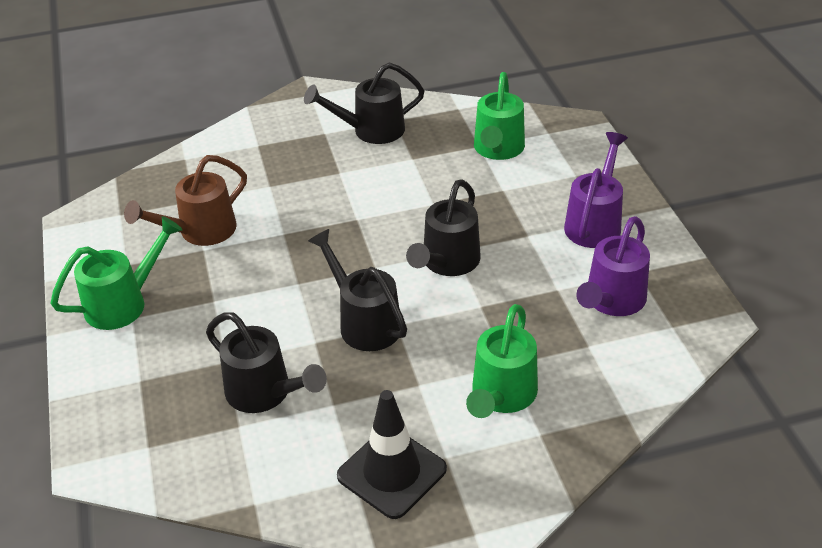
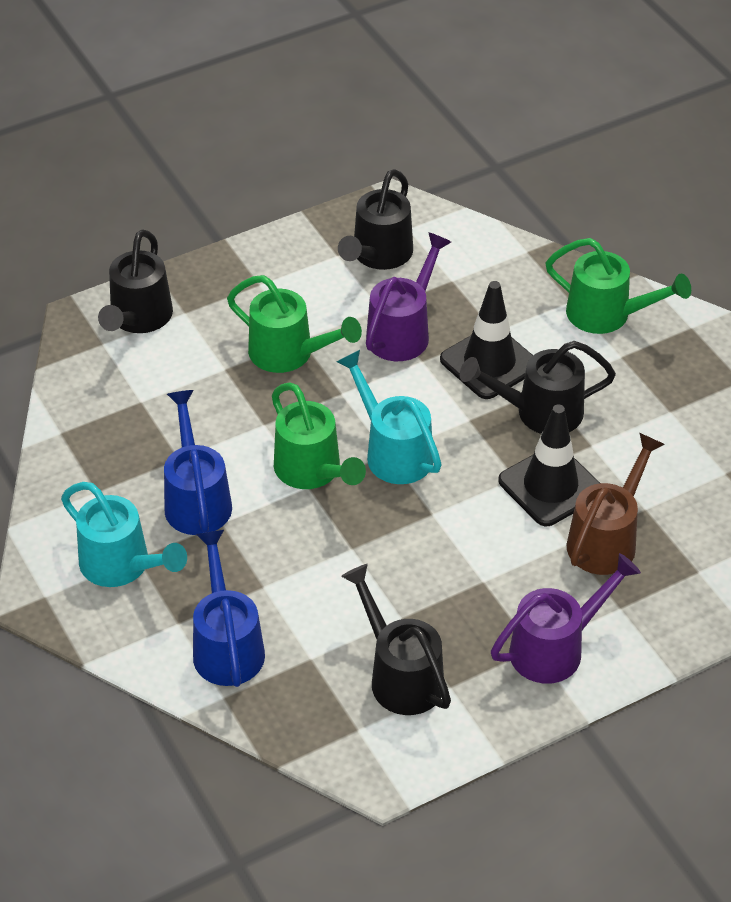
black traffic cone: [337,390,447,519] = 1 -> [440,281,533,399] [498,404,600,526] = 2
blue watering can: none = 0 -> [164,390,232,535] [193,530,265,687] = 2
turquoise watering can: none = 0 -> [61,482,187,587] [337,350,442,484] = 2

